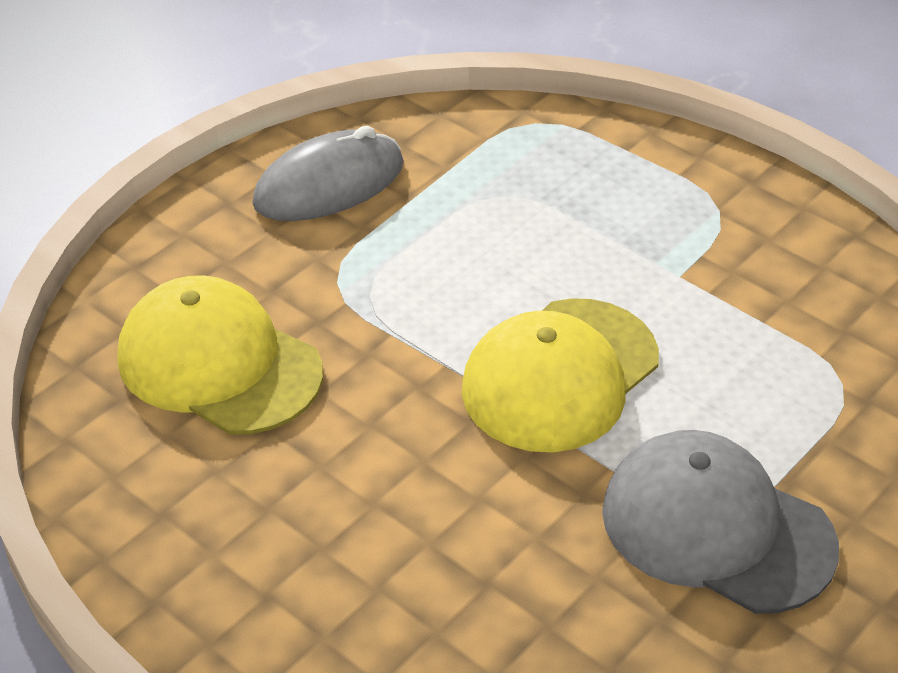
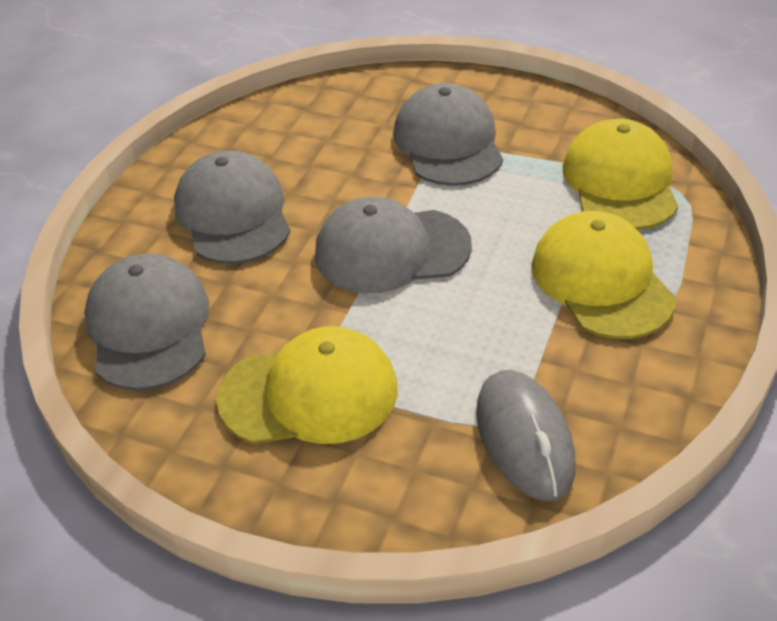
grey cap: [602,430,839,614] = 1 -> [84,253,209,391] [174,151,291,264] [315,196,472,293] [394,83,503,186] = 4
yellow cap: [117,275,323,434] [462,298,659,452] = 2 -> [217,326,398,444] [532,211,676,339] [563,119,678,230] = 3

